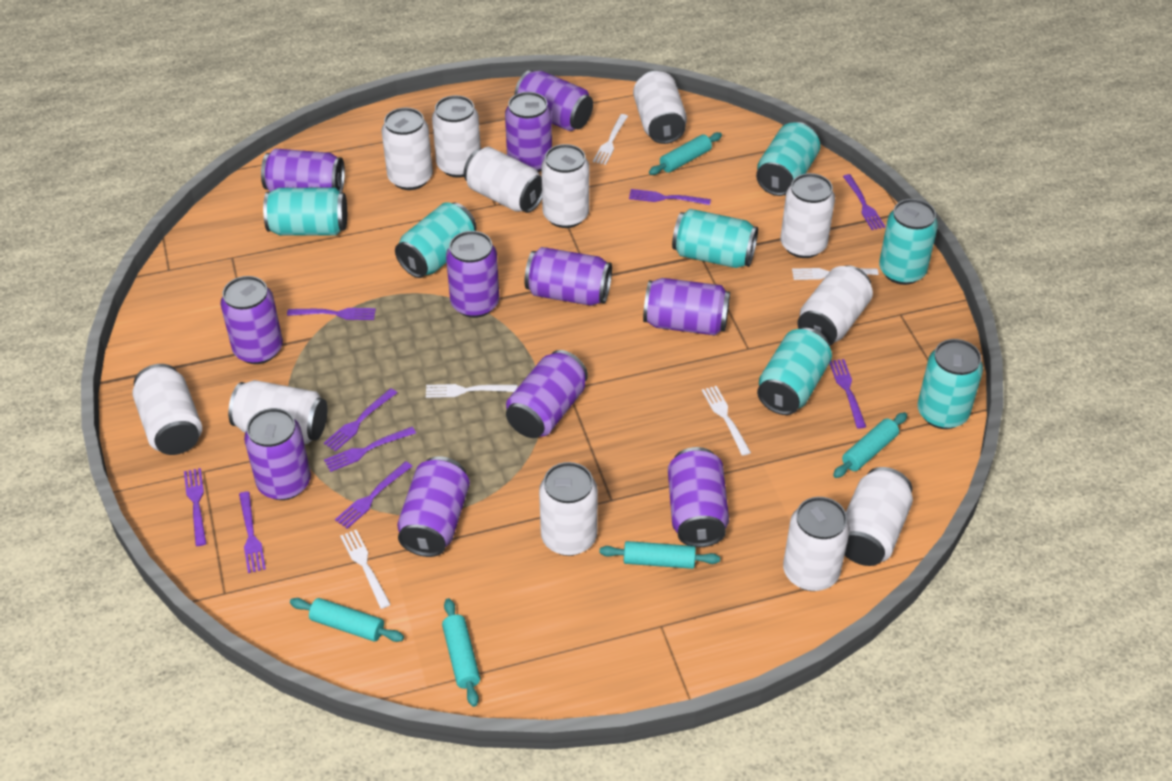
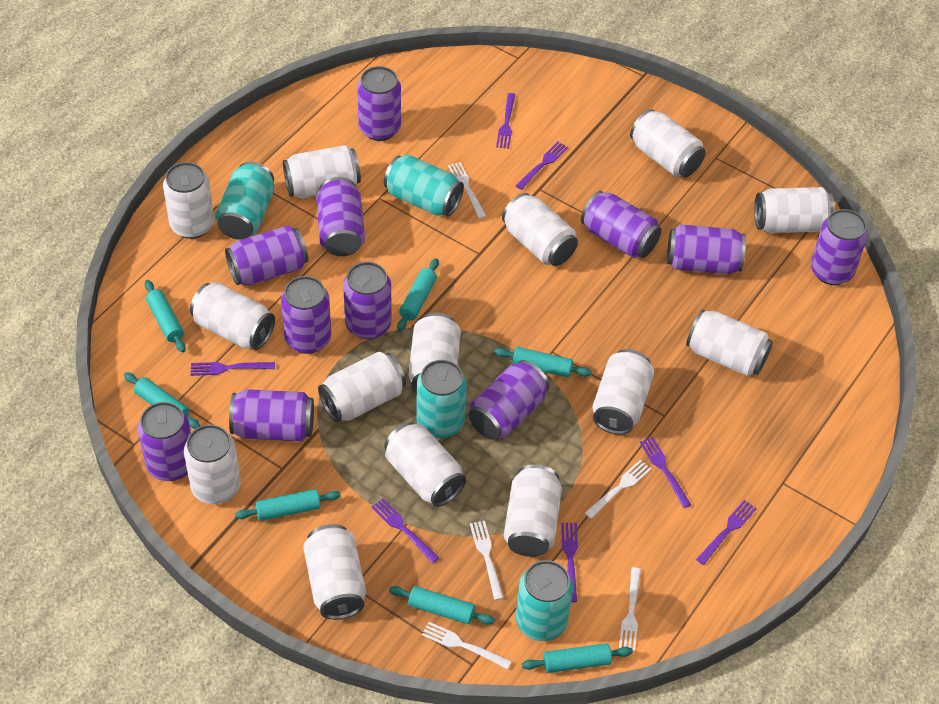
purple fork: [184,468,206,546] [239,491,266,573] [287,308,376,320] [324,388,397,451] [324,427,416,472] [335,461,413,529] [629,189,711,205] [830,359,866,429] [843,174,885,230] = 9 -> [191,362,275,376] [371,498,439,563] [496,93,515,149] [516,142,568,190] [561,523,578,602] [640,437,691,508] [696,500,757,565] = 7
turquoise can: [263,188,347,236] [395,202,476,278] [672,209,758,268] [756,122,820,196] [757,328,832,415] [879,199,938,285] [917,339,983,429] = 7 -> [215,162,274,240] [384,154,464,217] [416,360,467,438] [516,560,573,641] = 4
turquoise rolling pin: [290,598,404,642] [442,598,480,707] [599,541,720,569] [649,132,722,175] [833,412,907,478] = 5 -> [124,372,200,429] [145,280,186,352] [235,489,341,521] [389,586,495,624] [397,258,439,331] [494,347,592,377] [522,643,633,673] = 7
white can: [132,364,202,455] [228,380,327,444] [382,108,433,190] [432,95,481,178] [464,147,542,213] [539,462,598,556] [541,144,589,228] [633,71,687,144] [780,173,835,258] [783,497,850,591] [797,265,873,345] [845,467,913,566] = 12 -> [163,162,214,239] [184,424,241,504] [190,282,275,350] [283,145,361,198] [303,524,366,620] [318,352,406,422] [384,422,466,507] [409,313,461,393] [502,193,578,266] [504,465,562,557] [592,349,654,435] [630,109,705,177] [686,310,773,376] [754,187,835,233] = 14

